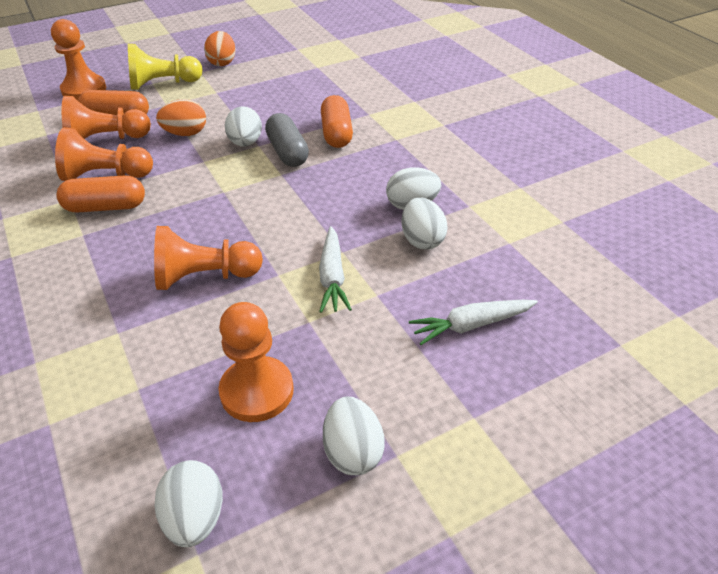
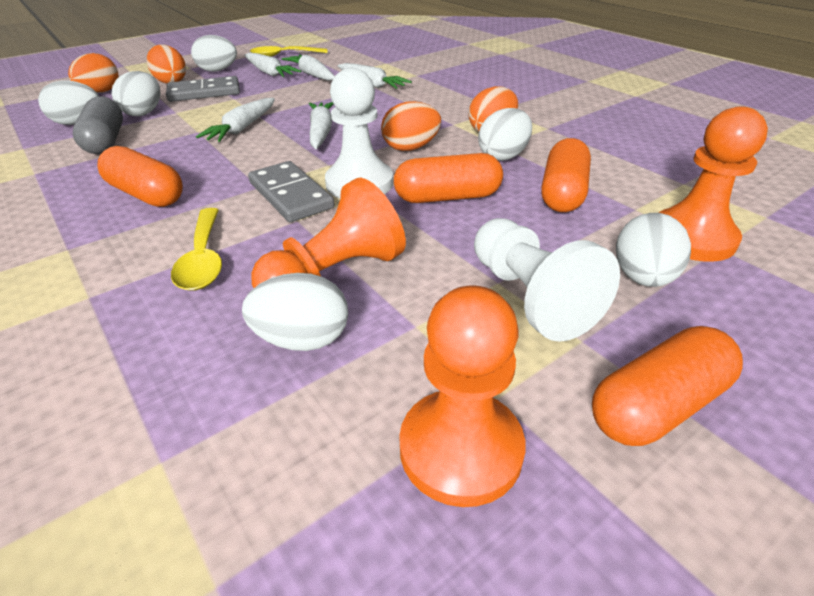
grey domino: none = 0 -> [166,76,240,102] [248,161,335,222] = 2
orange capsule: [56,175,145,213] [78,90,149,115] [321,95,353,148] = 3 -> [97,146,183,207] [394,153,503,203] [541,138,591,212] [592,326,743,446] = 4
orange egg: [156,99,206,136] [204,31,236,66] = 2 -> [68,53,118,93] [147,44,186,84] [381,101,441,151] [469,86,518,132] = 4
orange pawn: [51,19,106,101] [55,127,153,181] [62,96,151,139] [154,226,263,290] [218,302,294,422] = 5 -> [251,178,406,288] [399,285,525,507] [658,106,768,262] = 3
white carrot: [319,226,352,313] [409,300,538,345] = 2 -> [196,98,275,142] [245,53,301,77] [282,54,335,81] [309,102,333,149] [337,63,412,89] = 5
white egg: [154,460,223,547] [225,106,262,147] [323,397,385,475] [386,167,441,210] [401,198,448,249] = 5 -> [38,80,99,125] [112,71,161,116] [191,35,237,72] [242,273,348,351] [478,108,532,161] [616,213,691,287] = 6
white pawn: none = 0 -> [325,68,393,198] [474,218,620,342] = 2
yellow pawn: [128,44,203,90] = 1 -> none = 0
yellow spoon: none = 0 -> [171,208,222,290] [250,46,327,57] = 2

